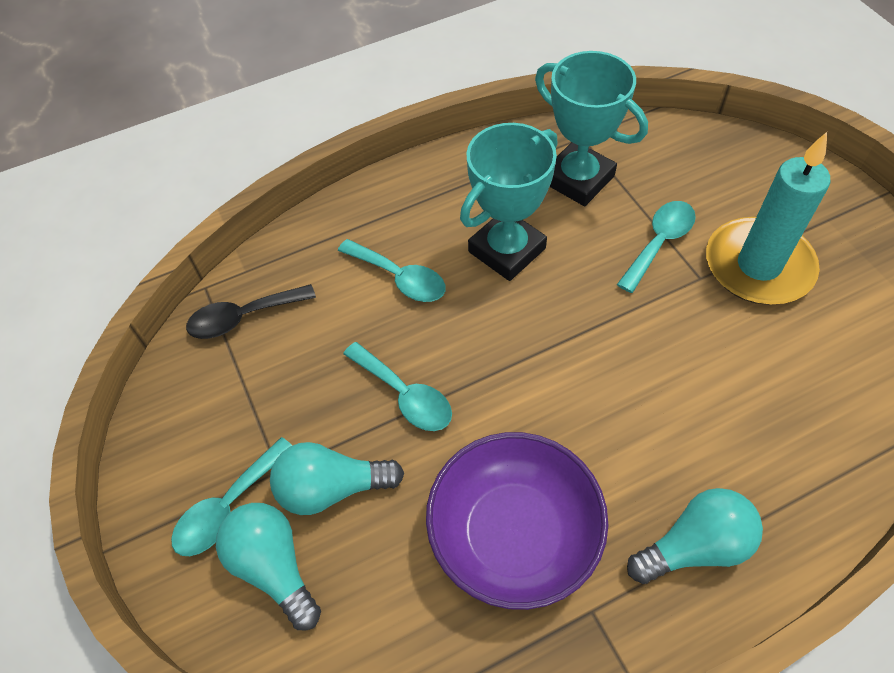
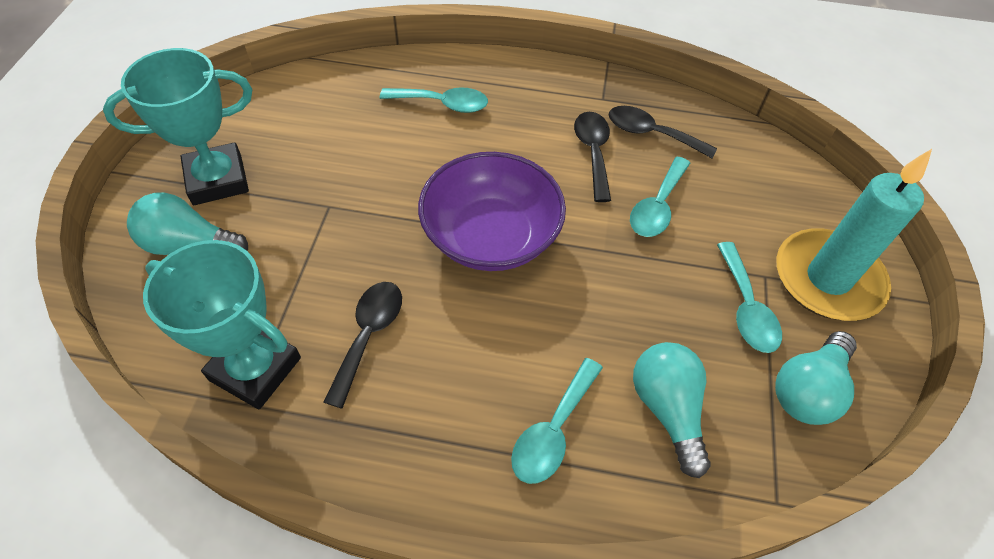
black spoon: [186,284,316,339] = 1 -> [324,282,402,409] [574,112,611,202] [609,106,717,158] = 3

